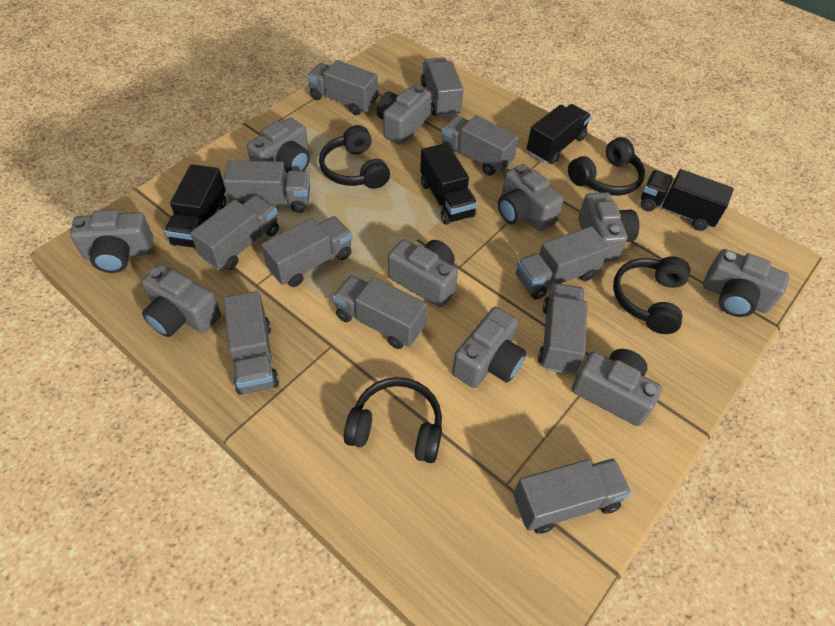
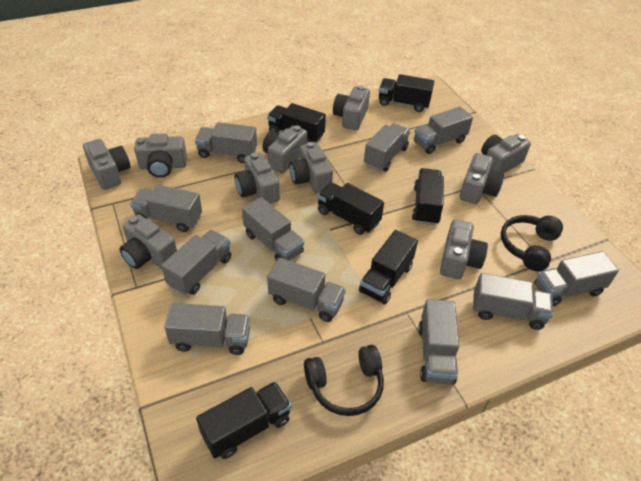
black headphones: [319,125,390,189] [344,377,442,463] [568,137,645,196] [613,256,690,334] = 4 -> [304,345,384,416] [501,215,563,271] = 2
black truck: [164,164,226,248] [420,143,477,225] [527,104,591,164] [641,169,734,231] = 4 -> [196,381,291,459] [267,103,326,143] [317,182,384,235] [359,230,418,304] [379,74,434,112] [412,168,444,225] = 6

